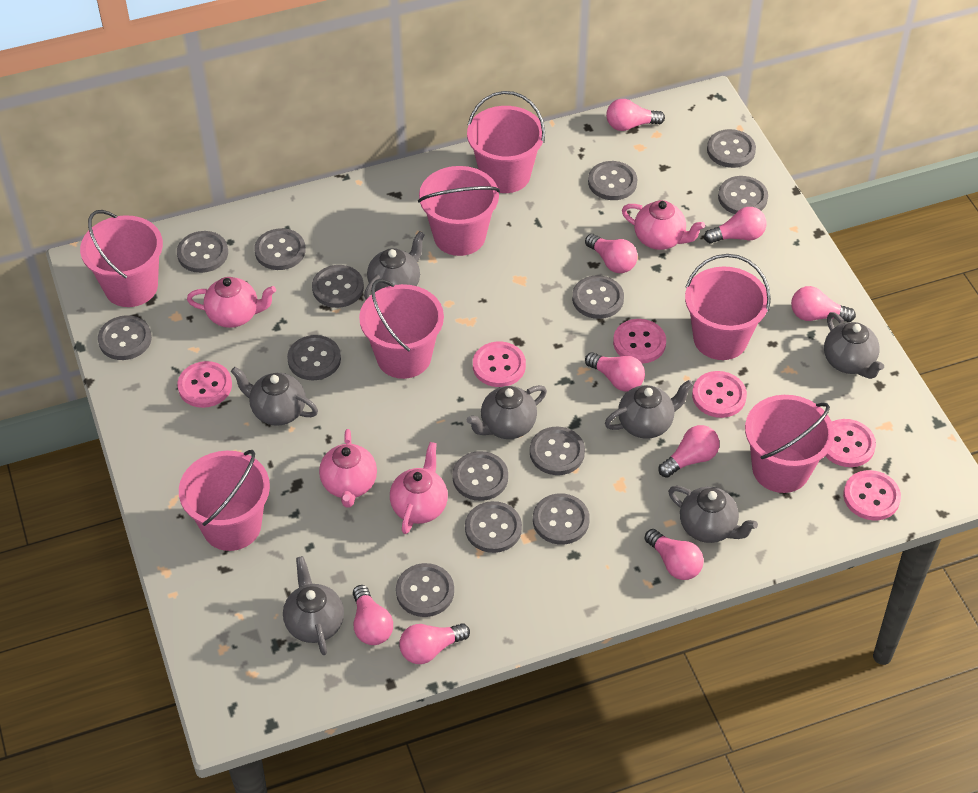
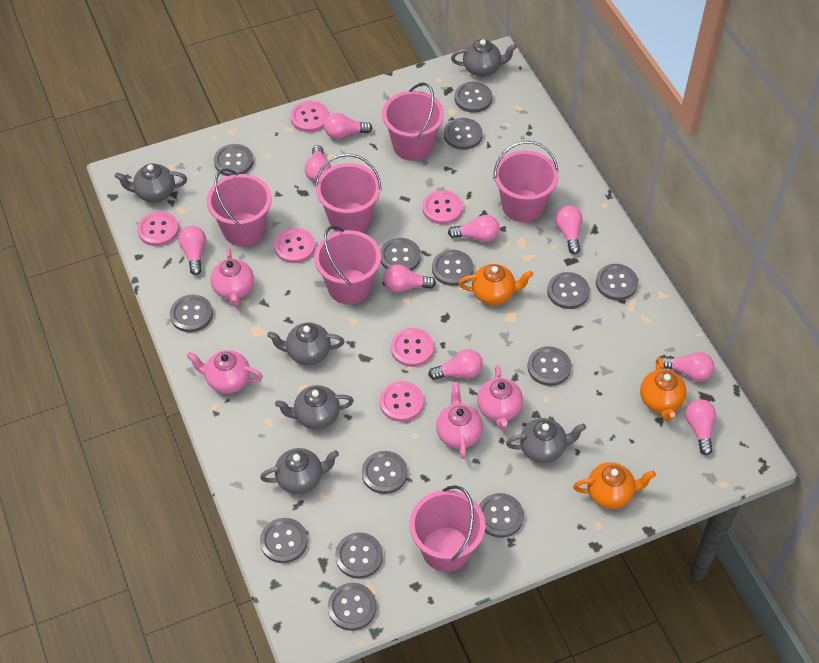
grey teapot: [231,367,318,426] [283,556,344,655] [364,231,425,300] [466,385,547,439] [605,380,693,439] [668,486,758,543] [824,312,884,379] = 7 -> [115,163,187,203] [260,448,339,494] [267,322,345,365] [275,385,354,430] [451,39,517,77] [506,418,586,463] = 6
orange teapot: none = 0 -> [458,264,533,305] [573,462,656,509] [640,357,687,421] = 3
pink bucket: [80,210,163,307] [179,450,270,551] [359,279,444,379] [418,166,500,256] [467,91,545,193] [685,254,771,360] [745,395,834,493] = 7 -> [207,168,272,246] [314,226,381,305] [315,154,382,232] [382,83,444,161] [410,485,485,572] [493,141,559,222] = 6

